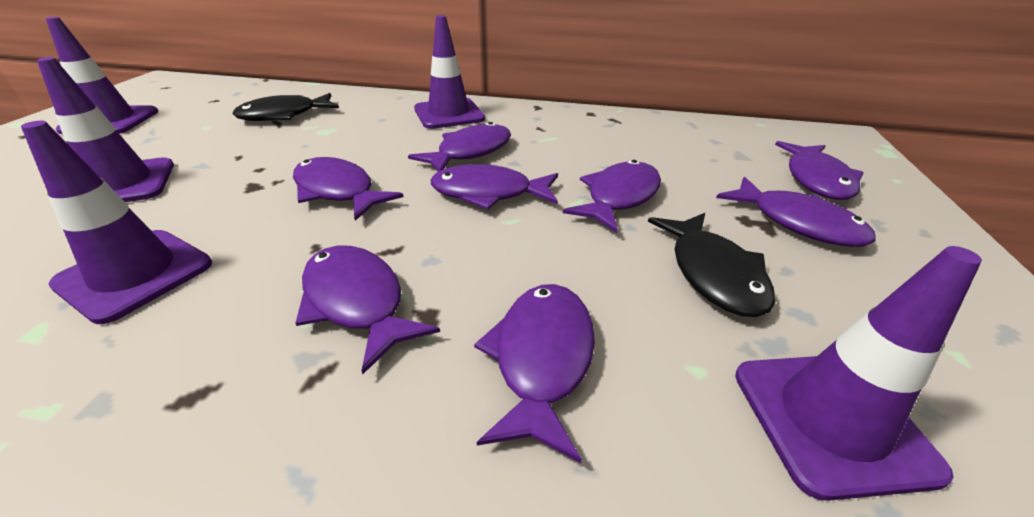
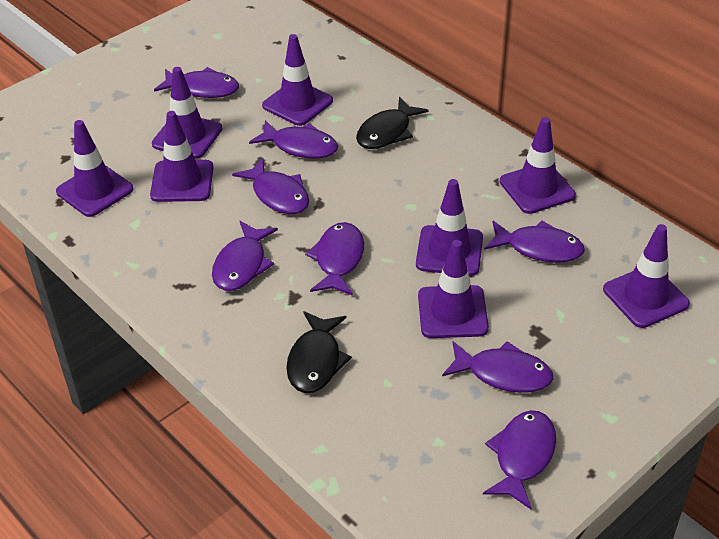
purple traffic cone: [21,121,212,324] [37,57,174,202] [46,17,158,134] [414,15,485,129] [735,246,982,501] = 5 -> [56,120,134,217] [150,111,214,202] [152,67,223,159] [262,34,333,126] [416,179,483,276] [418,240,489,338] [500,117,576,214] [603,224,690,328] = 8

